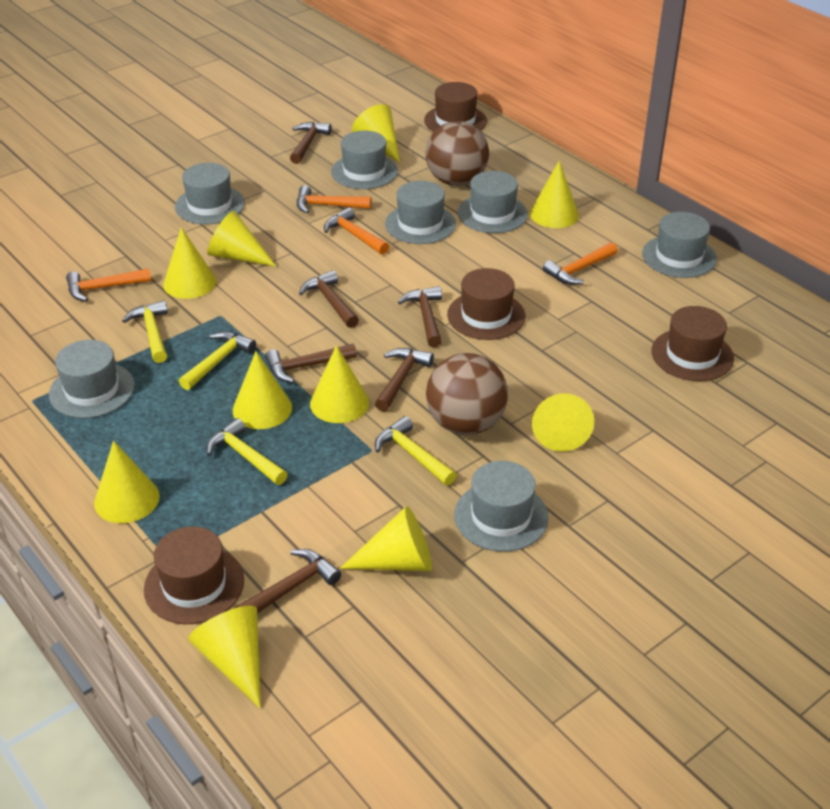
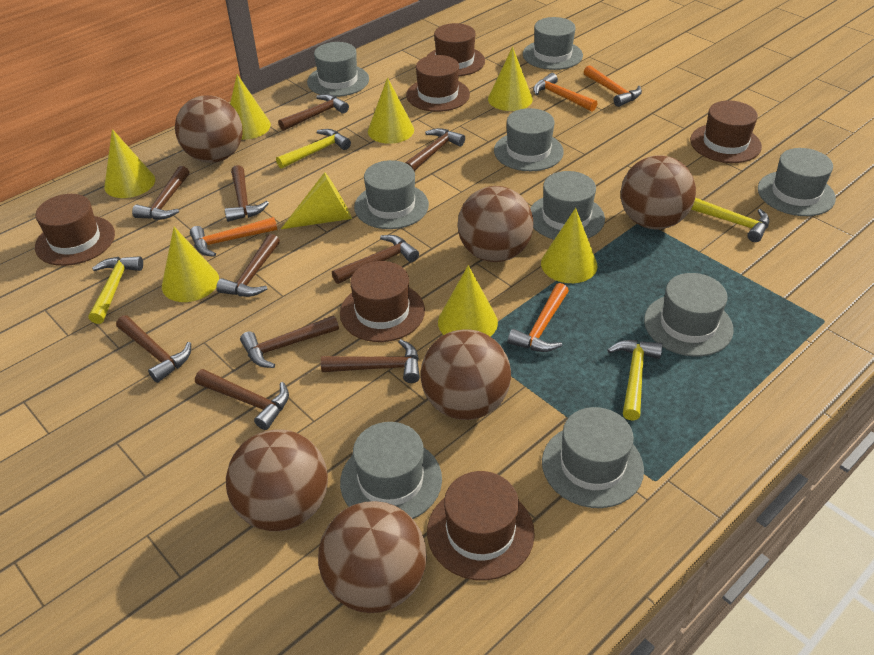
brown ball: [425,121,489,186] [426,353,508,435] = 2 -> [175,95,243,163] [226,430,328,531] [318,501,427,613] [421,329,511,420] [457,186,533,262] [621,155,696,229] = 6
brown hammer: [235,549,341,614] [265,344,357,383] [290,122,332,164] [299,270,359,328] [375,348,434,412] [398,286,442,347] = 6 -> [116,315,191,383] [132,166,189,220] [195,369,289,430] [216,234,280,297] [225,165,269,222] [240,315,339,368] [278,94,349,131] [321,339,420,383] [332,235,419,284] [405,128,465,171] = 10
brown hat: [144,526,244,624] [424,82,487,132] [447,268,526,340] [652,306,734,381] = 4 -> [35,194,115,266] [340,261,425,342] [406,55,470,112] [426,23,485,76] [427,471,535,580] [690,100,762,163] = 6
grey hat: [49,340,135,418] [175,163,245,224] [331,131,398,189] [385,181,456,244] [454,461,549,552] [458,171,528,233] [642,212,717,278] = 7 -> [307,42,369,97] [340,422,442,519] [354,160,429,229] [494,108,564,171] [523,17,583,70] [530,171,605,240] [542,407,644,508] [644,273,734,357] [758,148,836,216] = 9
yellow cone: [94,441,160,523] [163,227,216,299] [188,605,261,708] [207,211,277,267] [233,351,292,429] [310,345,369,423] [340,506,432,571] [352,104,400,162] [530,161,579,228] [532,394,594,452] = 10 -> [104,129,155,198] [162,227,219,302] [230,74,271,140] [281,172,352,229] [368,77,414,144] [438,265,498,337] [488,47,533,111] [541,208,597,283] = 8

